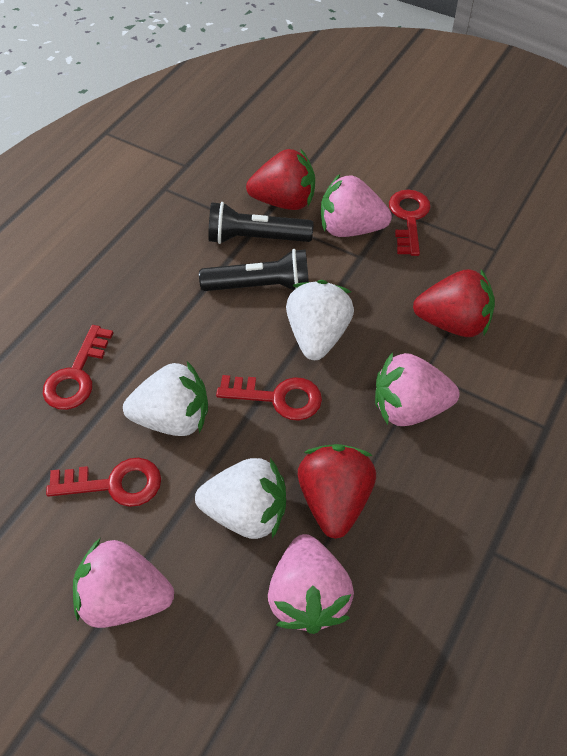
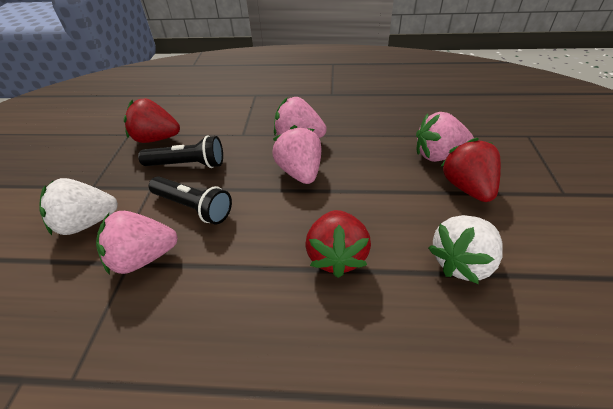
red key: [43,325,113,410] [46,458,161,507] [216,375,322,421] [389,190,431,256] = 4 -> none = 0
white strawberry: [123,361,208,436] [195,458,286,539] [286,280,354,360] = 3 -> [39,178,118,235] [428,215,503,284] = 2

